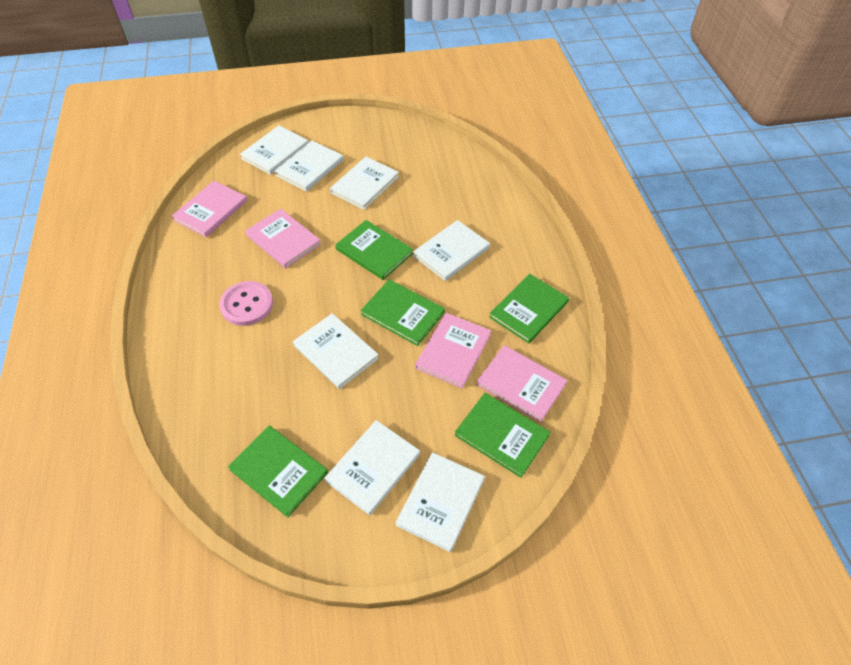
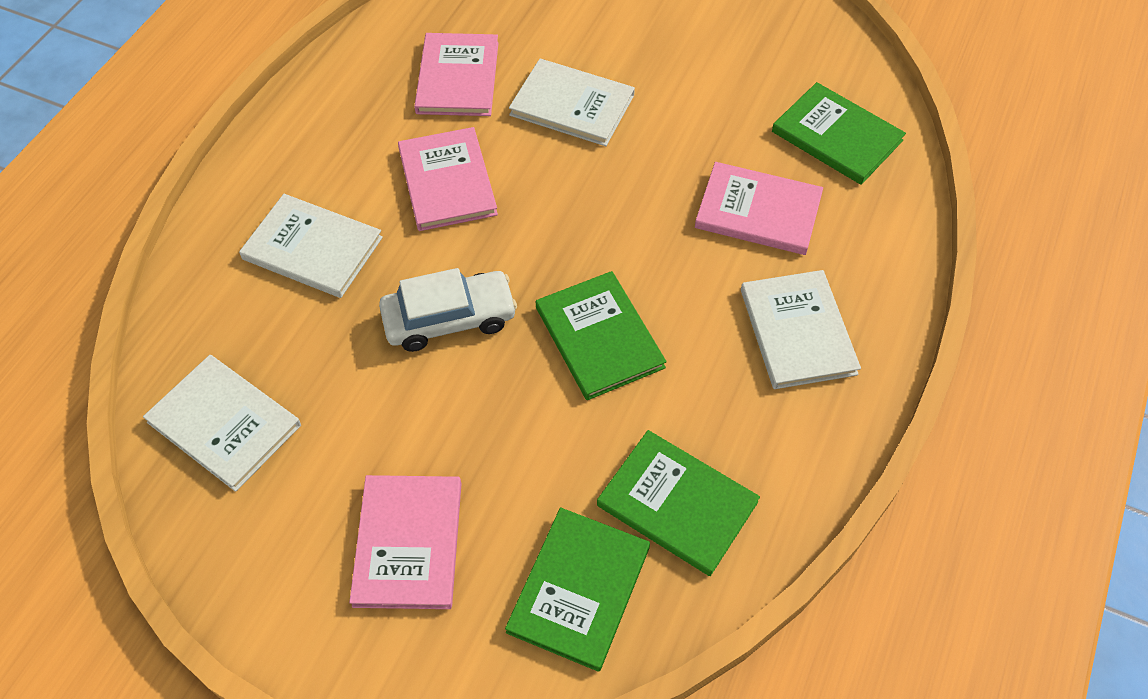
green book: [228,426,328,517] [335,220,413,280] [361,279,445,346] [455,393,550,478] [489,274,569,343] = 5 -> [505,507,650,672] [536,271,667,400] [597,430,760,576] [772,82,906,185] = 4
pink button: [219,281,273,326] = 1 -> none = 0
white book: [240,125,309,175] [274,140,344,192] [293,313,379,389] [324,420,420,515] [330,157,399,210] [395,452,485,552] [413,220,490,281] = 7 -> [143,355,301,492] [239,194,383,298] [509,59,635,146] [741,270,861,389] = 4
white car: none = 0 -> [379,268,517,352] = 1

